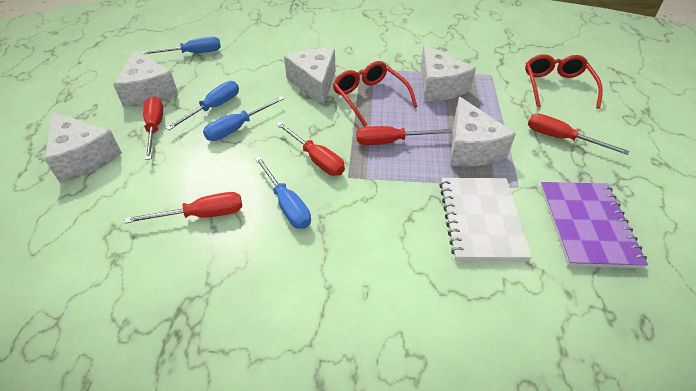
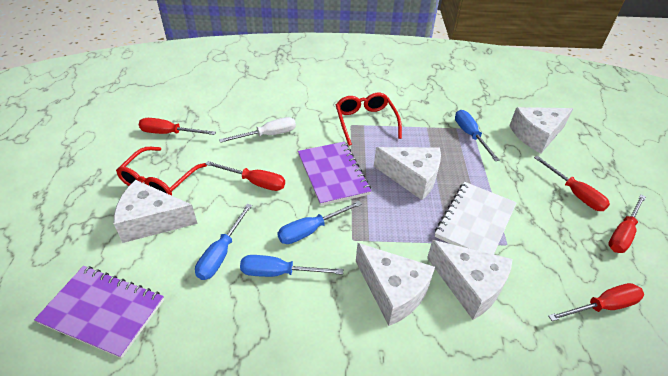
purple notebook: [540,182,648,268] = 1 -> [34,266,164,359] [298,142,371,206] = 2
white screwdriver: none = 0 -> [219,117,296,143] = 1

